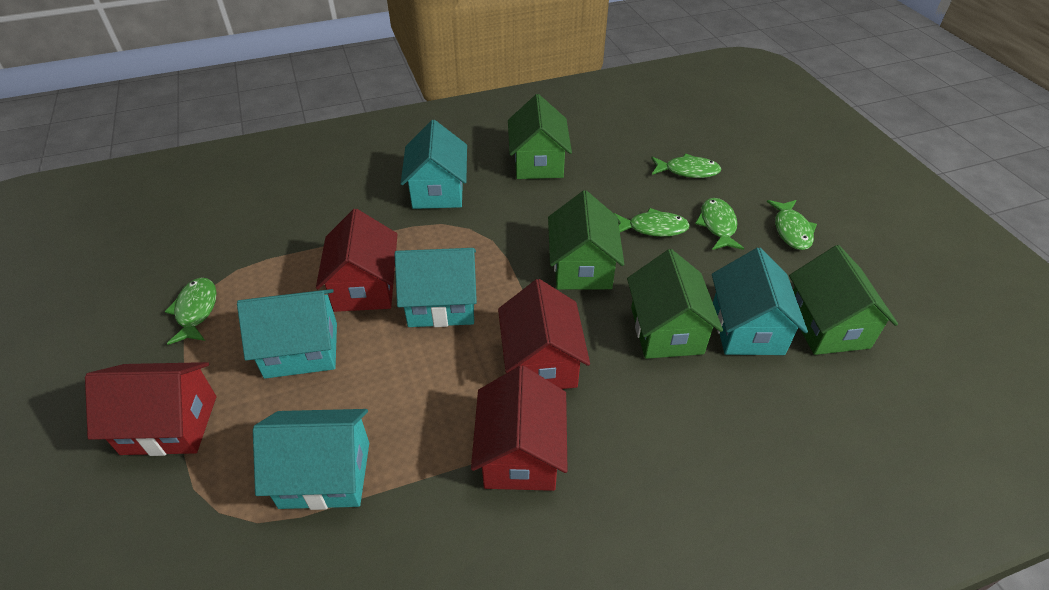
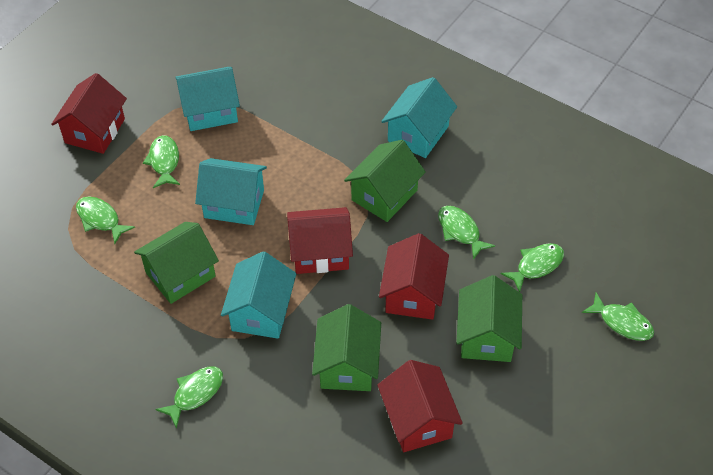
green fish: [165,278,217,345] [614,208,690,237] [651,154,721,178] [695,198,744,250] [767,200,817,250] = 5 -> [76,196,135,244] [143,135,180,188] [155,367,223,429] [438,206,495,260] [501,243,564,292] [582,293,654,341] = 6
turquoise house: [237,289,337,379] [253,409,369,510] [394,248,477,327] [401,120,467,209] [712,248,808,355] = 5 -> [175,67,240,131] [195,158,267,225] [221,251,296,339] [381,77,457,158] = 4

